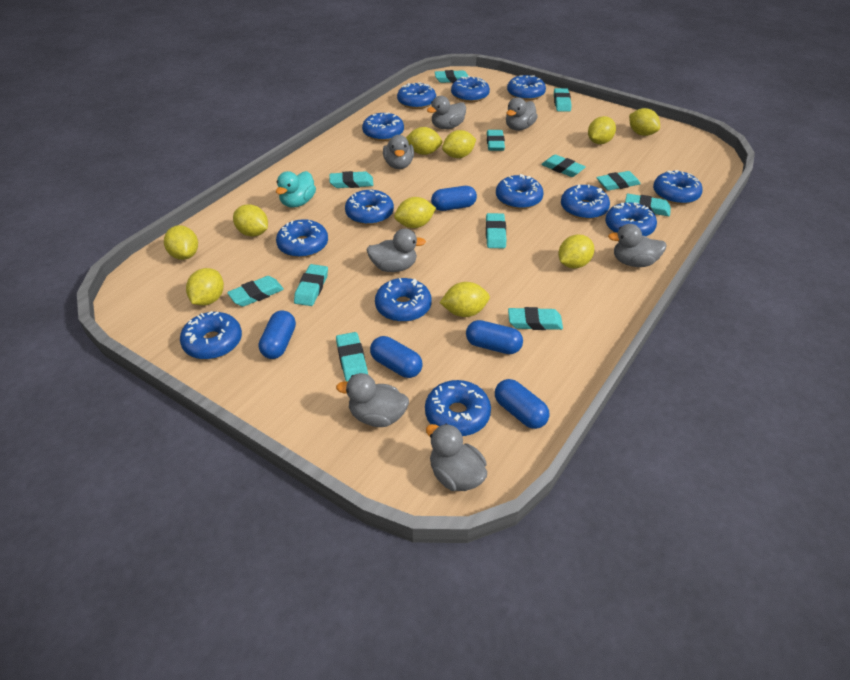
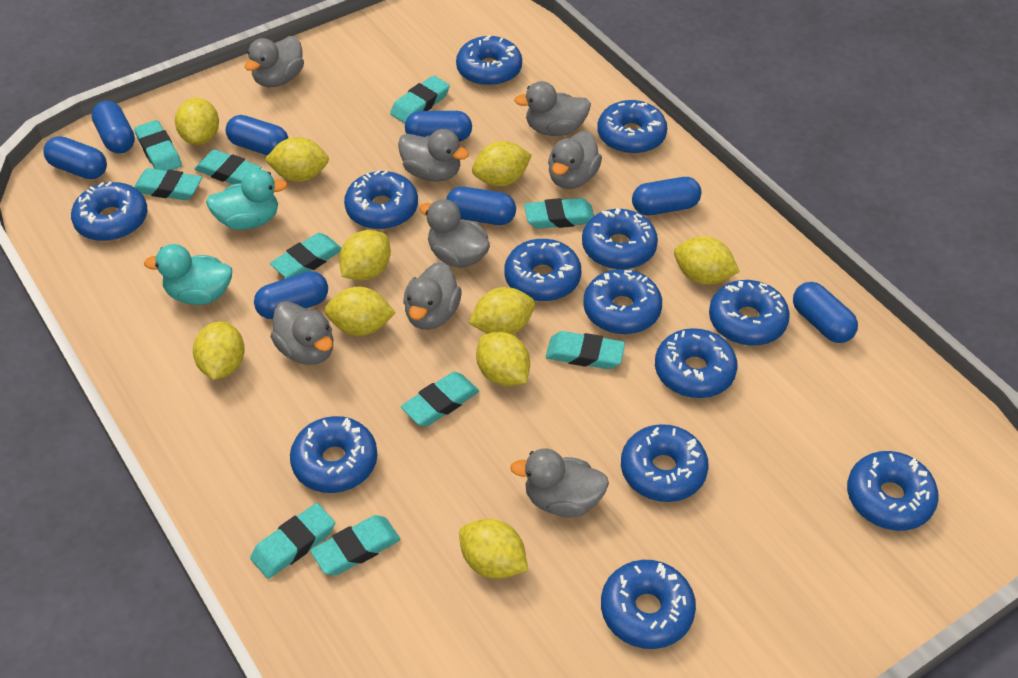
blue capsule: [259,311,296,359] [370,336,423,378] [431,186,477,211] [466,320,523,354] [495,379,549,429] = 5 -> [43,136,107,179] [92,101,135,154] [226,115,288,155] [254,271,328,319] [405,111,472,142] [446,187,516,225] [632,177,701,215] [793,282,858,343] = 8
grey duck: [336,373,409,427] [367,229,426,272] [383,135,414,169] [426,424,487,491] [427,96,466,129] [506,97,538,131] [608,224,667,267] = 7 -> [244,36,304,87] [270,301,333,365] [398,129,469,182] [403,262,462,330] [420,199,490,268] [510,448,609,518] [514,81,591,136] [548,131,602,189] = 8
turquoise duck: [276,171,316,208] = 1 -> [144,244,232,305] [206,169,288,230] = 2
turquoise eraser: [227,276,284,307] [294,264,328,306] [329,171,374,188] [336,332,368,381] [435,70,468,83] [486,213,506,248] [487,130,505,151] [508,307,563,330] [541,155,586,177] [554,88,572,112] [596,171,641,191] [625,194,671,216] = 12 -> [134,120,182,171] [134,168,202,200] [194,149,261,184] [250,503,335,579] [270,233,342,278] [310,515,400,575] [390,75,450,123] [401,372,479,426] [524,198,594,229] [546,331,625,369] = 10

